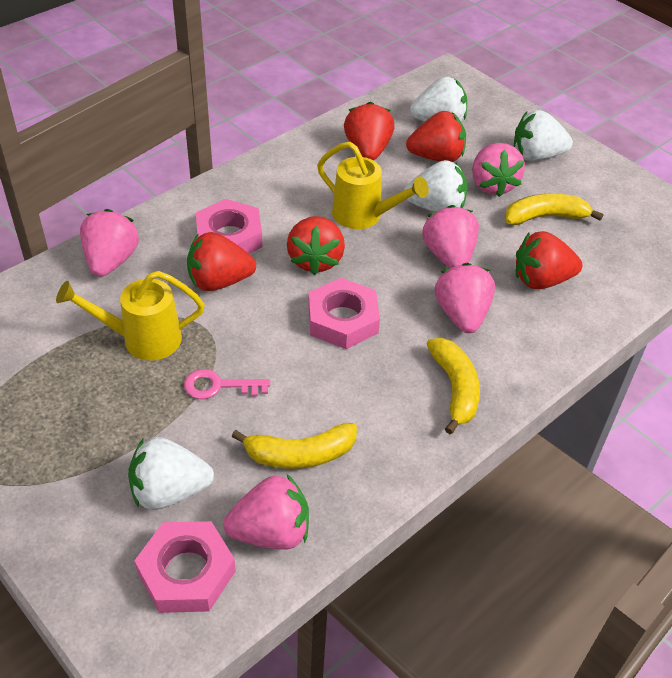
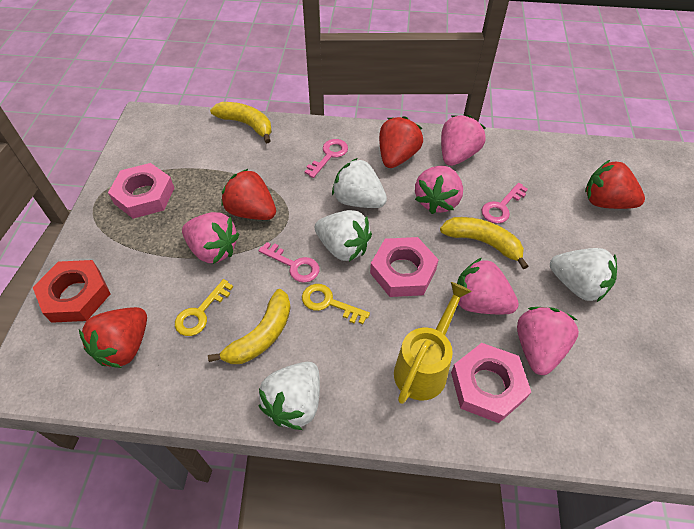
pink key: [184,369,270,399] = 1 -> [259,242,319,283] [305,139,348,178] [481,183,528,224] = 3
red nut: none = 0 -> [33,260,110,323] = 1
red strawberry: [187,232,256,291] [287,216,345,275] [344,102,394,160] [406,111,466,162] [516,231,583,289] = 5 -> [79,307,147,368] [222,169,276,220] [379,116,423,168] [585,160,645,209] = 4
yellow key: none = 0 -> [175,279,233,336] [302,284,370,324] = 2
yellow watering can: [56,271,205,360] [317,142,429,229] = 2 -> [394,282,472,404] = 1

